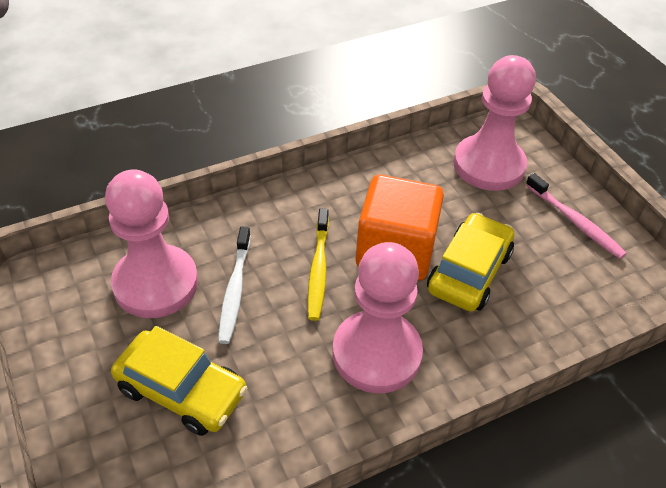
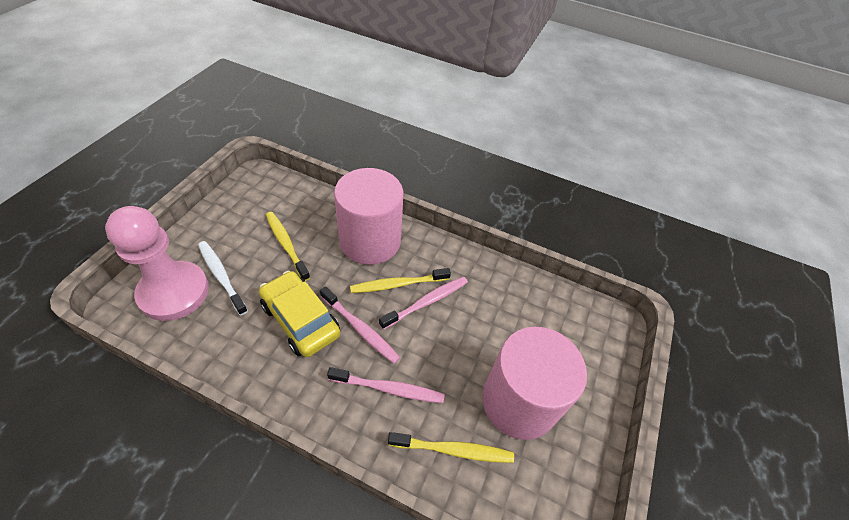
orange cube: [356,174,444,281] = 1 -> none = 0
pink cylinder: none = 0 -> [334,168,403,265] [482,327,587,440] = 2
pink pawn: [105,170,198,318] [333,242,423,393] [453,55,536,191] = 3 -> [105,206,209,321] = 1
pink toothbrush: [526,173,627,259] = 1 -> [320,286,400,364] [327,367,445,403] [379,276,468,330] = 3
yellow car: [111,326,247,436] [427,213,514,311] = 2 -> [259,271,340,357] = 1
yellow toothbrush: [307,208,329,321] = 1 -> [266,212,310,281] [350,268,451,293] [388,432,514,463] = 3

